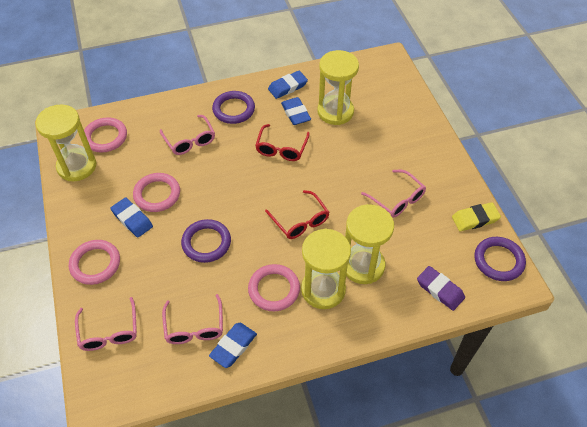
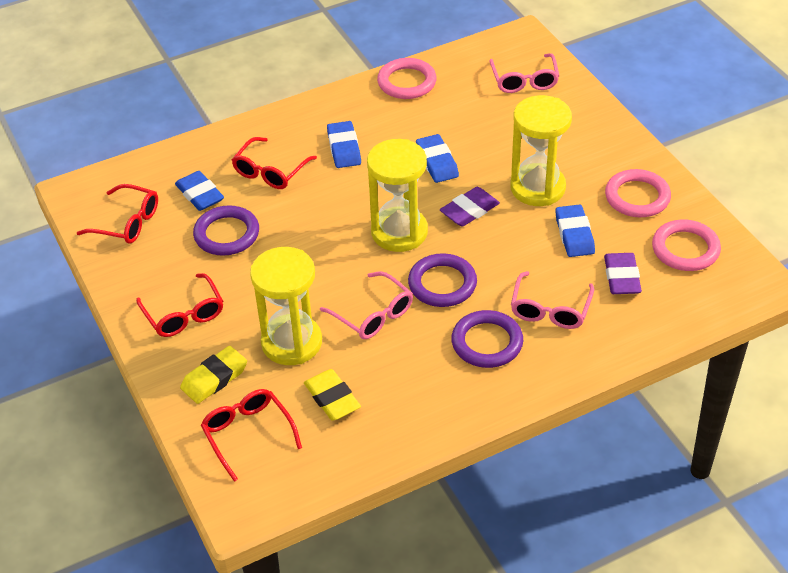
pink glasses: [75,297,137,351] [160,115,215,155] [162,294,223,344] [361,170,426,217] = 4 -> [320,271,413,339] [489,53,559,93] [511,271,594,329] = 3
pink ring: [69,240,120,285] [84,117,127,153] [133,173,180,212] [248,264,300,311] = 4 -> [377,58,437,99] [605,169,671,217] [652,220,721,271] = 3
purple eraser: [417,266,465,311] = 1 -> [440,187,500,226] [604,253,642,294] = 2
red glasses: [255,124,310,161] [265,190,329,239] = 2 -> [77,184,158,244] [136,273,223,337] [201,389,302,482] [232,137,317,189] = 4
yellow eraser: [452,202,501,231] = 1 -> [180,346,247,404] [304,369,361,421] = 2
yellow hourglass: [35,104,96,181] [301,228,351,309] [317,50,359,125] [345,204,394,284] = 4 -> [250,247,322,365] [367,139,428,252] [510,95,572,206] = 3

